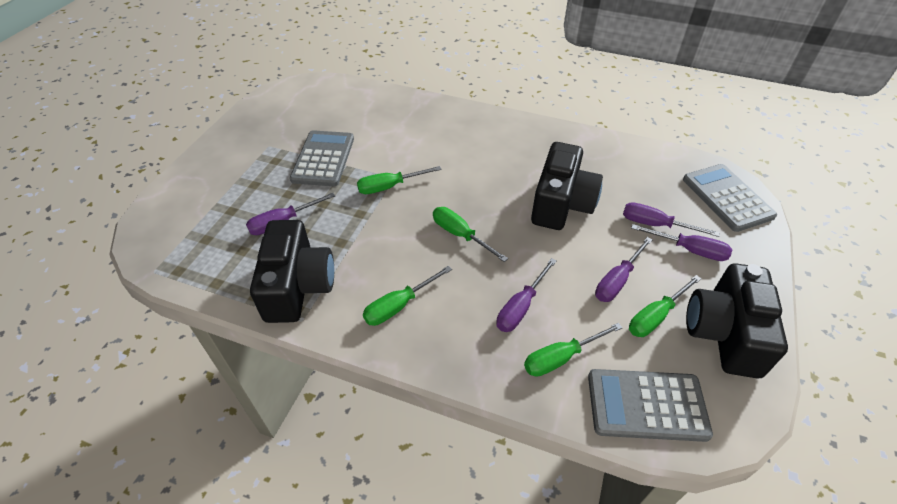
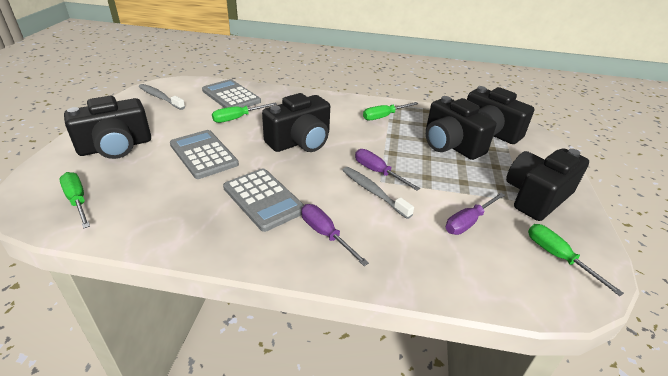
black camera: [250,220,334,323] [531,142,603,230] [686,263,788,379] = 3 -> [64,96,151,159] [262,93,330,152] [426,96,497,160] [467,86,534,144] [506,148,589,221] = 5
green screwdriver: [357,166,442,194] [363,266,452,326] [433,207,508,262] [524,323,622,377] [629,275,701,337] = 5 -> [59,172,90,228] [212,103,277,123] [363,102,418,120] [528,224,624,296] = 4
grey toothbrush: none = 0 -> [139,84,185,110] [342,167,414,219] = 2
purple screwdriver: [246,193,335,235] [496,258,557,332] [595,237,653,302] [623,202,720,237] [631,224,732,261] = 5 -> [301,204,369,266] [355,149,420,191] [446,193,505,235] = 3

